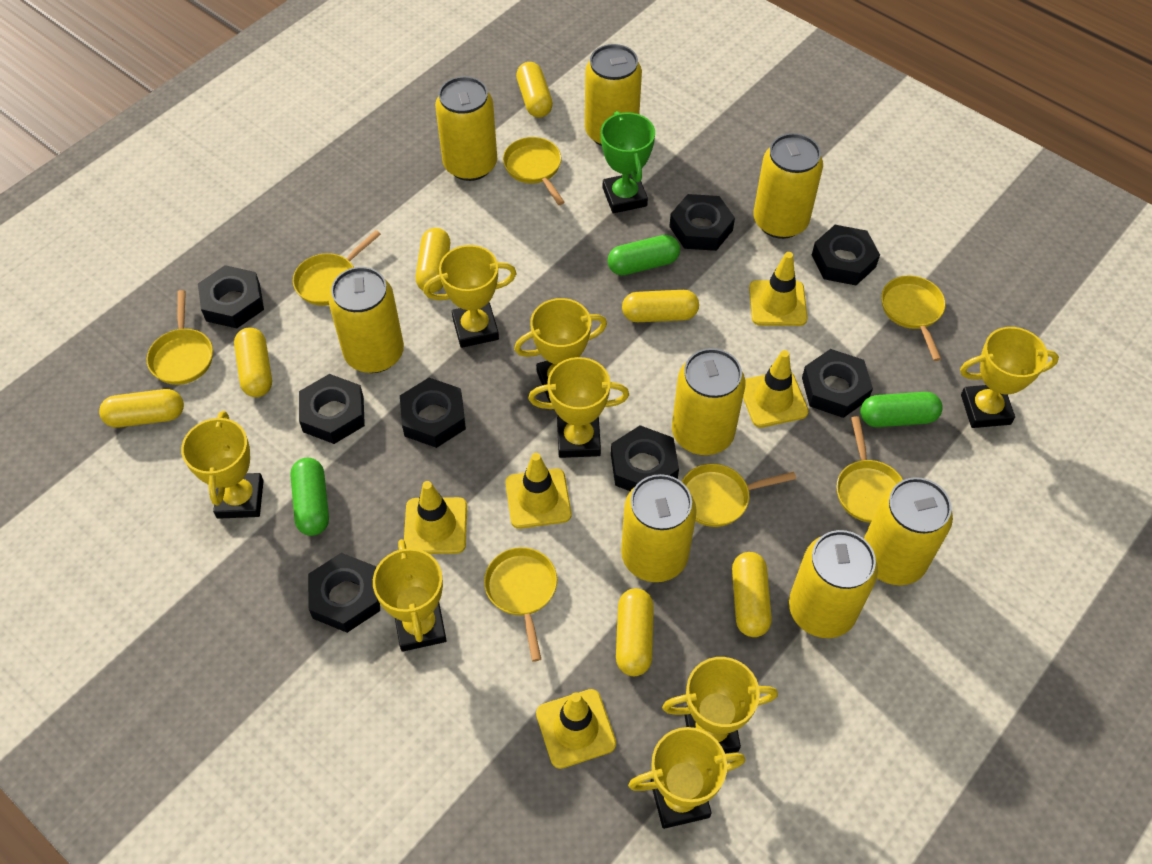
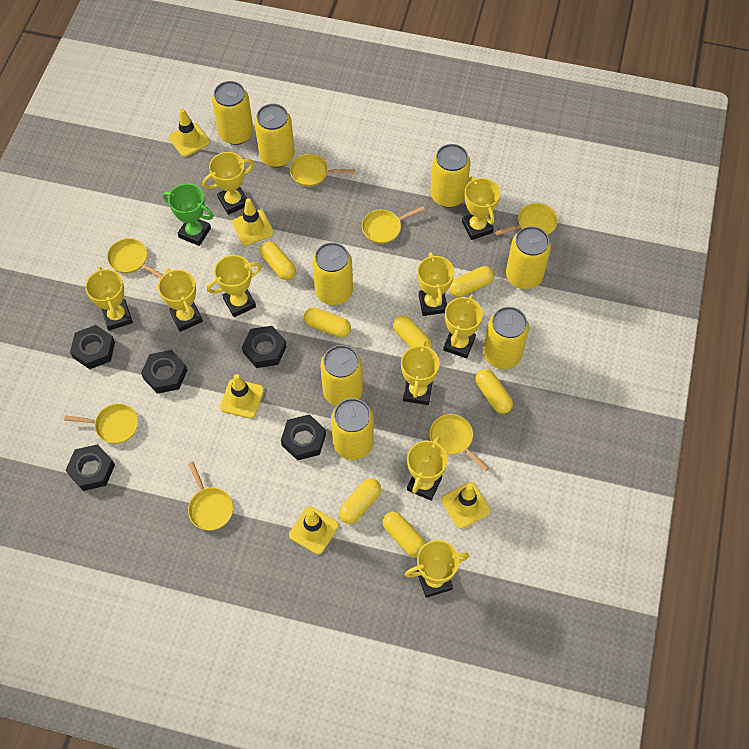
black nut: [198,265,264,328] [299,374,365,444] [308,553,380,633] [400,378,466,448] [611,425,679,491] [669,194,735,251] [802,349,873,418] [812,225,880,285] = 8 -> [66,444,115,491] [70,325,115,369] [141,350,187,394] [242,326,287,368] [281,414,326,460] = 5
green capsule: [290,458,329,536] [607,235,680,275] [860,392,943,427] = 3 -> none = 0
yellow trophy: [181,411,264,519] [373,539,447,652] [423,245,517,348] [514,298,607,402] [528,357,629,458] [628,727,745,829] [662,657,778,753] [960,327,1059,428] = 8 -> [85,266,133,331] [158,268,203,332] [202,152,254,215] [207,255,261,317] [401,341,440,405] [405,540,469,598] [407,436,447,501] [417,252,455,316] [443,294,483,358] [462,176,500,240] = 10

